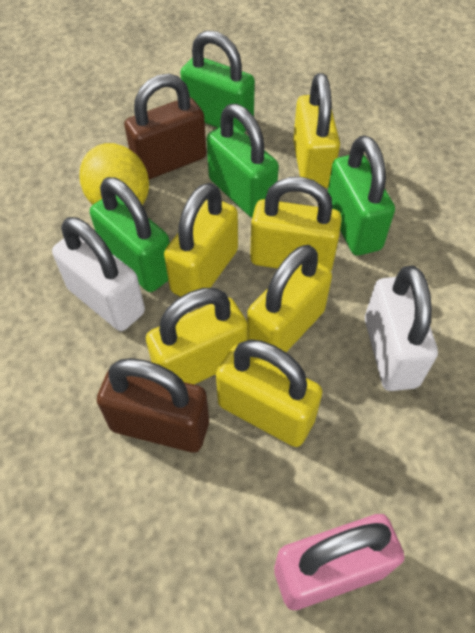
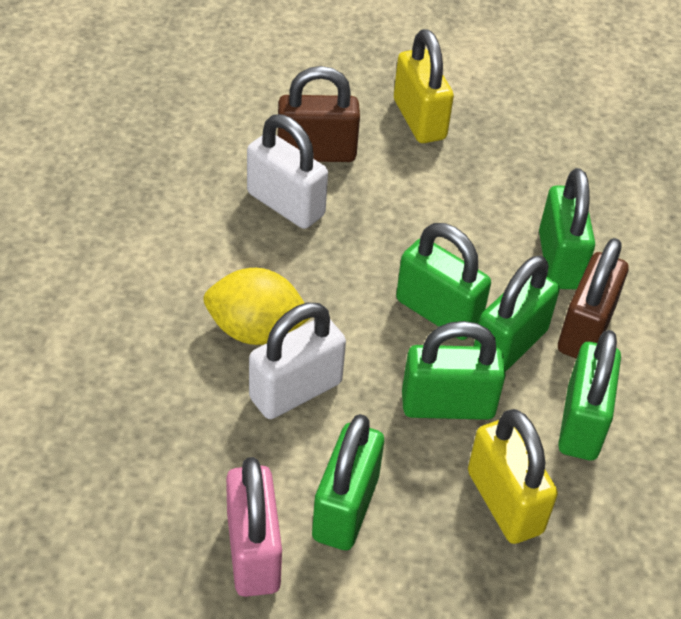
green padlock: [90,177,170,292] [180,30,255,132] [207,104,279,218] [328,135,395,256] = 4 -> [312,414,384,550] [396,223,491,340] [402,321,506,420] [474,256,560,372] [539,168,595,289] [558,330,621,460] = 6
yellow padlock: [146,288,248,385] [164,183,238,297] [216,339,323,447] [247,245,332,352] [250,177,342,271] [293,73,340,188] = 6 -> [394,29,454,143] [468,409,558,544] = 2

